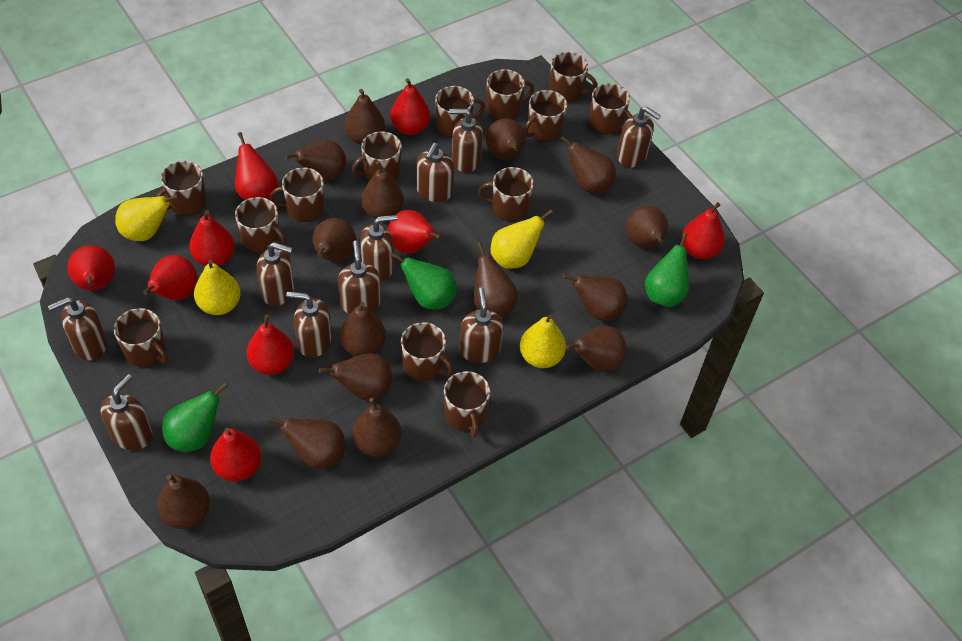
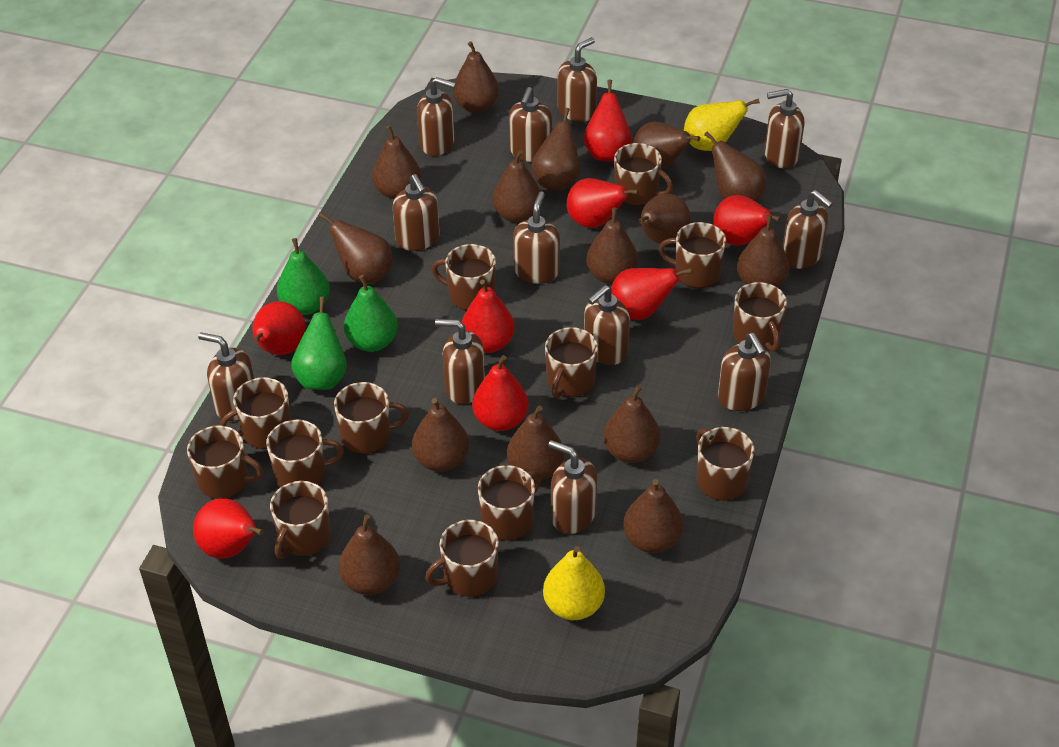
brown soap dispenser: [48,297,107,360] [101,374,152,450] [256,242,294,306] [286,292,331,358] [338,240,381,314] [360,215,397,281] [417,143,454,202] [449,108,483,173] [460,287,503,363] [617,106,661,168] = 10 -> [198,332,254,421] [393,174,440,251] [417,77,456,156] [435,319,485,404] [509,87,552,162] [513,191,560,284] [548,440,597,534] [558,37,597,122] [584,285,630,365] [718,333,771,411] [764,89,804,168] [783,190,833,269] = 12
red pear: [67,245,115,290] [143,255,197,300] [189,210,235,266] [210,428,261,482] [235,132,278,200] [246,314,294,375] [388,210,441,253] [390,78,430,135] [681,202,725,259] = 9 -> [193,498,264,559] [253,301,306,355] [462,279,515,353] [472,355,528,431] [566,178,639,228] [583,80,632,161] [611,268,693,320] [714,195,782,246] = 8
yellow pear: [115,194,179,241] [194,259,241,315] [491,209,553,269] [520,313,566,368] = 4 -> [543,546,605,620] [684,98,760,151] = 2

